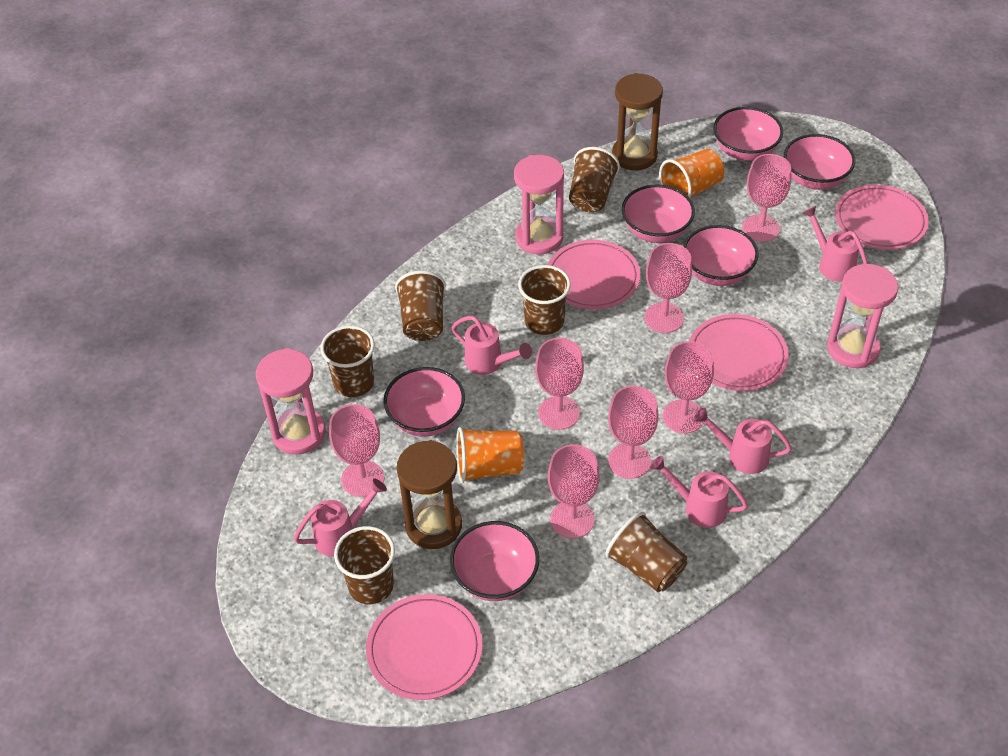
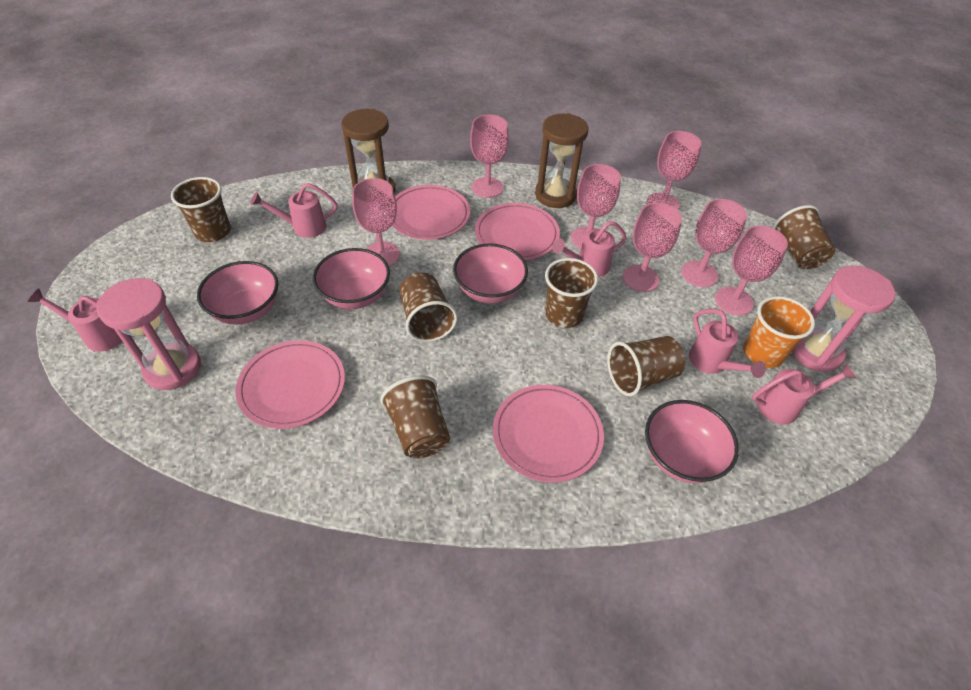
orange cup: [456,427,524,483] [659,149,724,199] = 2 -> [743,296,815,368] = 1
pink bowl: [383,367,465,437] [450,521,539,601] [621,184,695,243] [683,225,758,286] [713,107,783,161] [784,134,855,190] = 6 -> [197,261,279,325] [313,248,390,309] [453,243,528,304] [645,400,739,483] = 4
pink hourglass: [256,348,326,455] [514,155,564,254] [827,264,898,368] = 3 -> [96,278,201,390] [792,266,895,372] = 2

